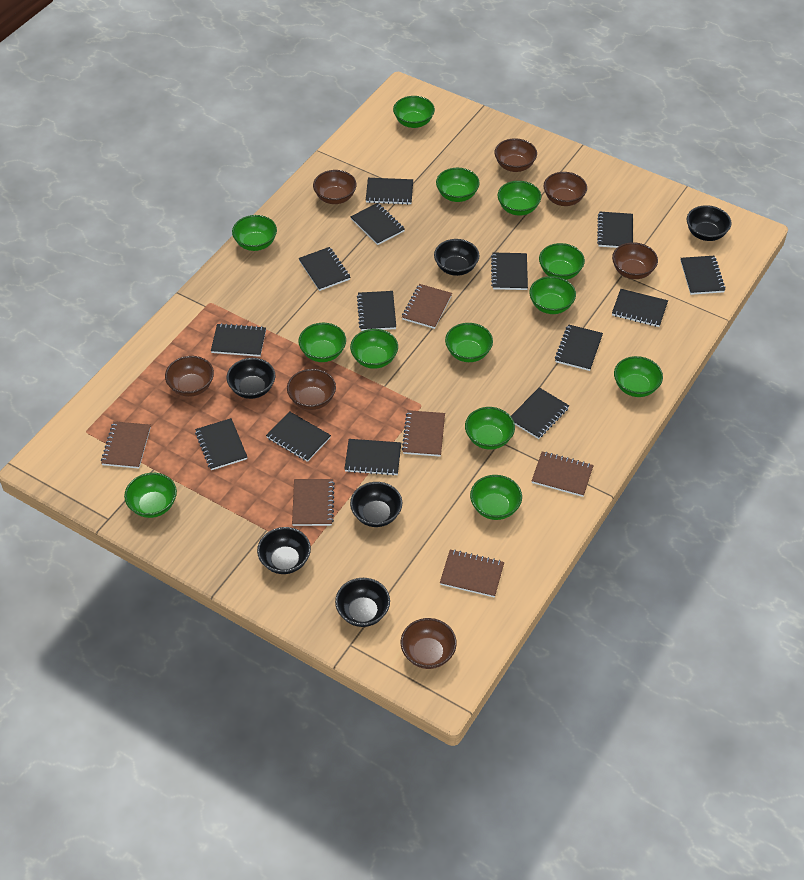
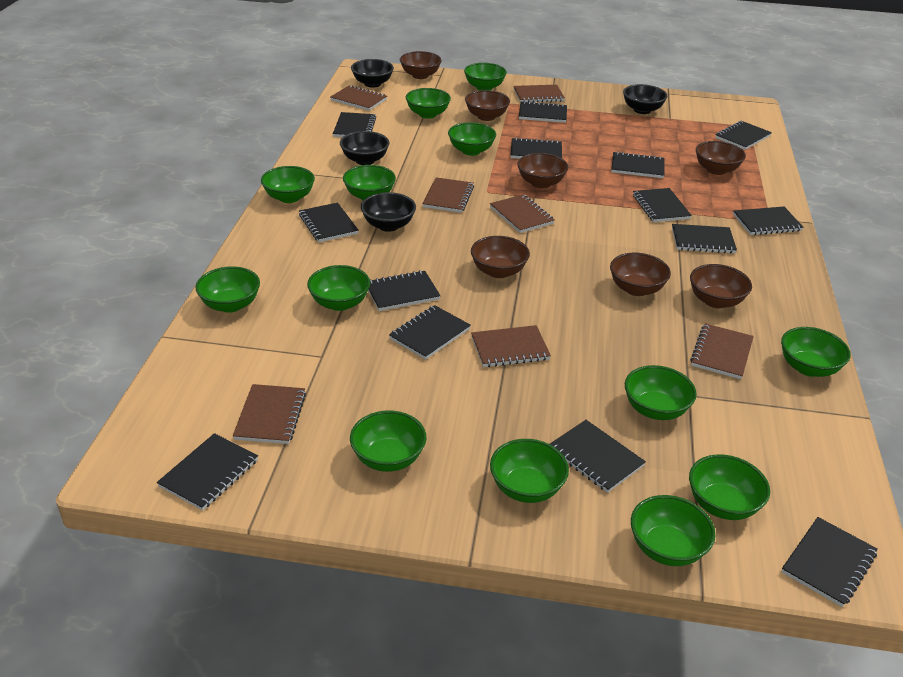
black bowl: [227,358,275,399] [257,527,311,574] [335,578,390,627] [350,482,402,527] [434,239,479,276] [687,205,731,241] = 6 -> [340,131,389,165] [351,59,394,88] [361,192,416,232] [623,84,667,114] = 4
brown notebook: [101,421,151,469] [292,479,335,526] [402,284,452,329] [402,410,445,457] [440,550,504,598] [532,451,594,497] = 6 -> [233,384,306,444] [331,85,387,111] [423,177,474,213] [471,325,551,367] [490,194,555,233] [513,85,565,103] [690,323,754,379] = 7

